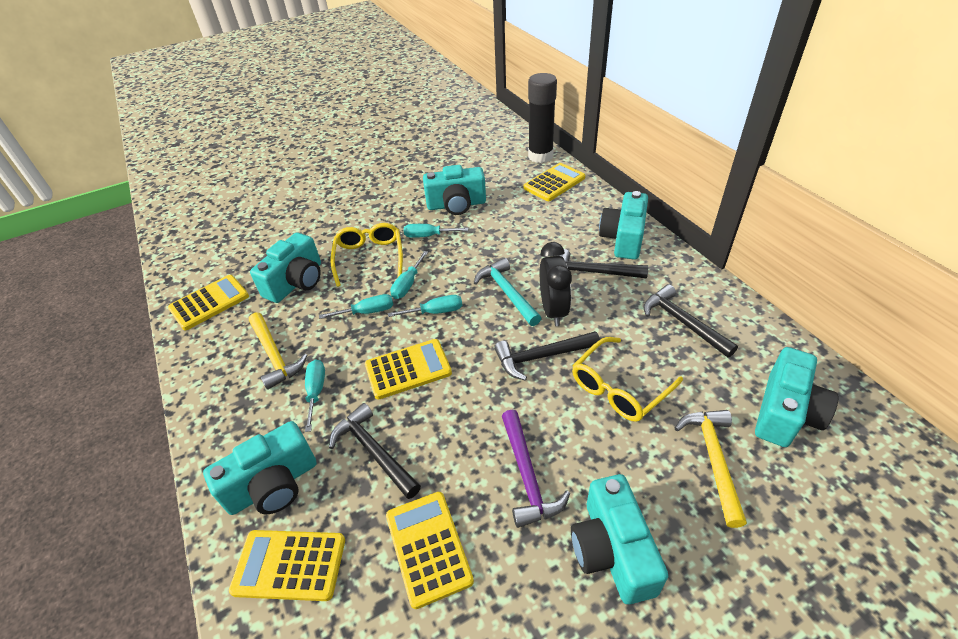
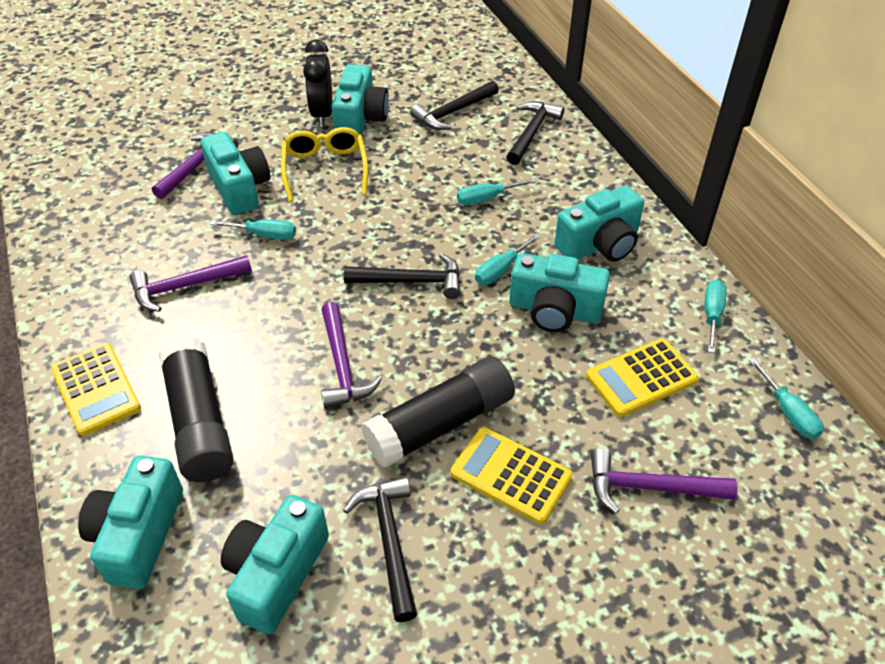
black glue stick: [528,73,557,163] = 1 -> [158,335,233,482] [361,357,515,468] = 2
purple hammer: [502,410,570,528] = 1 -> [130,255,252,312] [152,132,238,199] [321,302,382,409] [591,448,738,514] = 4
turquoise hammer: [474,258,541,326] = 1 -> none = 0
yellow calculator: [168,275,249,330] [229,530,345,601] [365,339,452,400] [386,492,474,609] [523,163,585,201] = 5 -> [51,343,141,436] [451,427,573,524] [586,338,699,417] = 3
yellow glasses: [330,223,403,287] [572,337,683,422] = 2 -> [281,127,368,202] = 1
yellow hammer: [249,312,307,390] [675,410,747,528] = 2 -> none = 0

